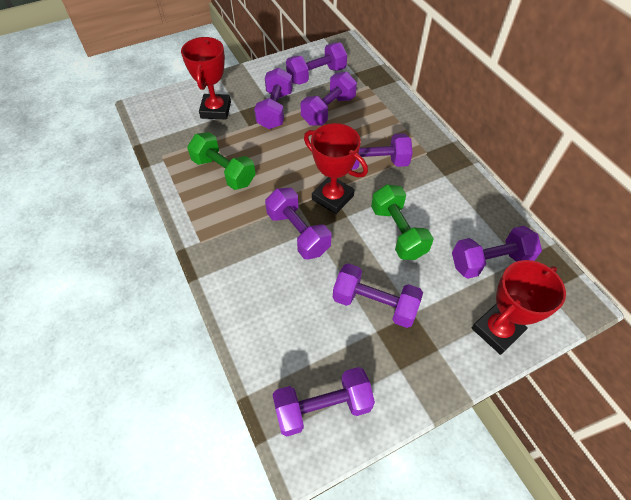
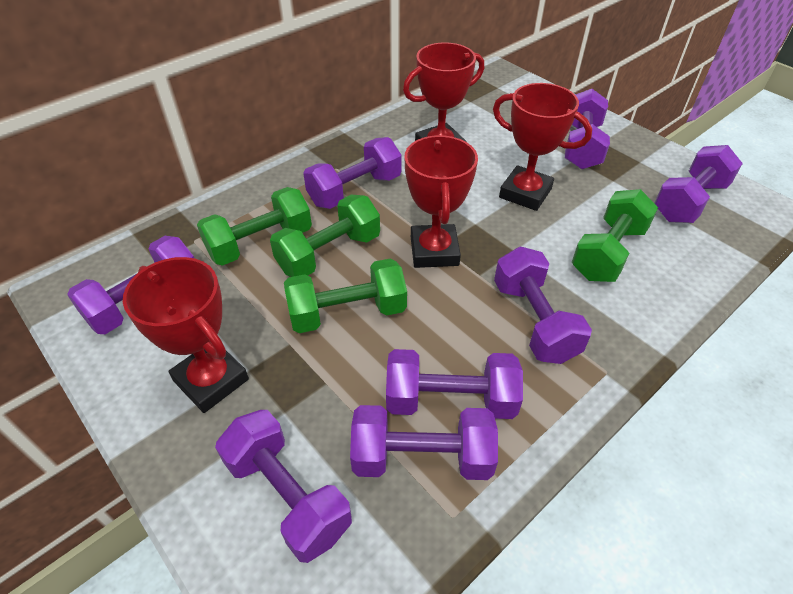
green dumbbell: [187,132,256,190] [371,184,434,260] = 2 -> [197,187,312,266] [270,195,380,277] [284,258,407,333] [572,189,658,282] = 4
red trophy: [181,37,231,119] [304,123,368,214] [472,260,566,355] = 3 -> [123,257,249,413] [403,42,484,142] [404,135,478,268] [493,83,592,211] = 4

